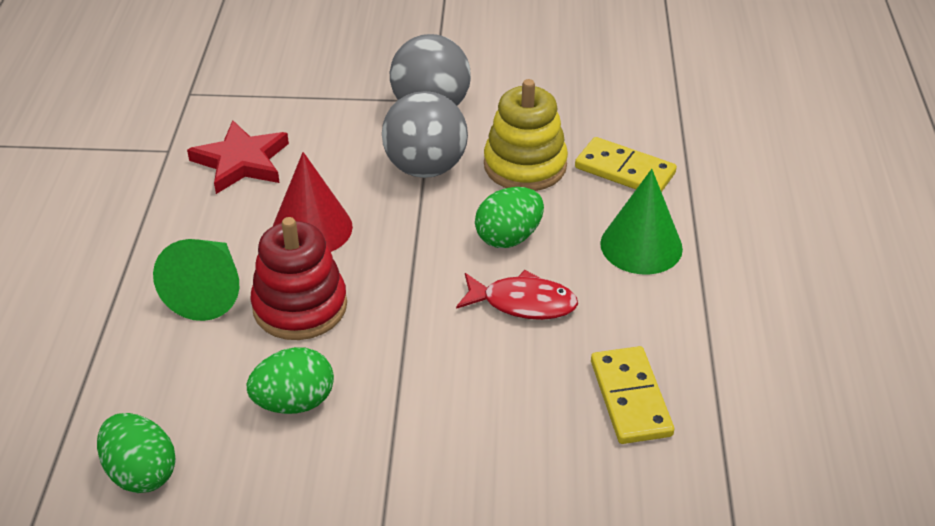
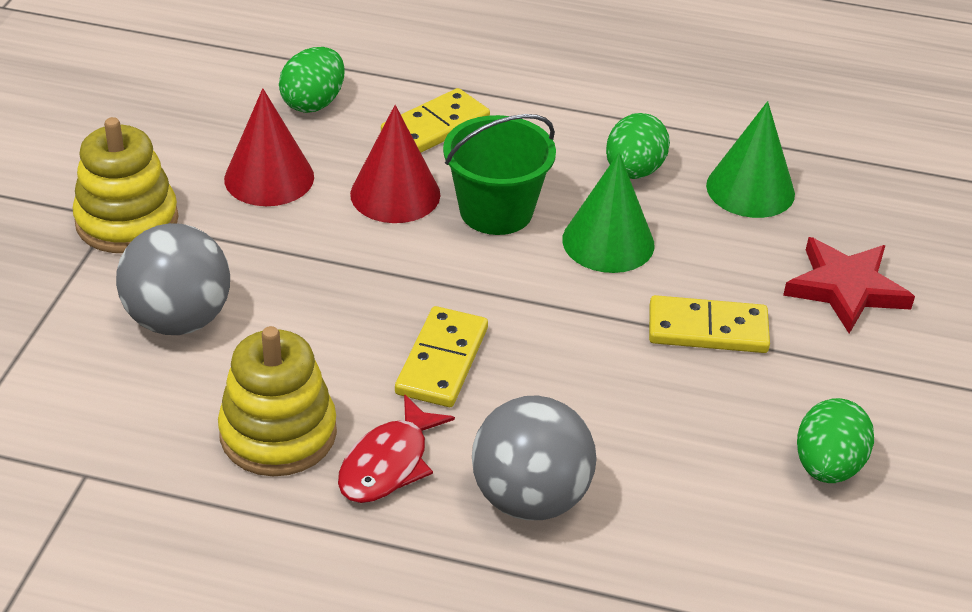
green bucket: none = 0 -> [443,114,556,235] = 1
red cone: [273,152,353,252] = 1 -> [224,88,314,206] [350,105,440,223] = 2
red stacking toy: [251,217,347,340] = 1 -> none = 0
yellow domino: [575,137,677,192] [591,346,674,444] = 2 -> [381,88,490,153] [395,306,488,407] [649,295,770,353] = 3
yellow stacking toy: [484,79,568,191] = 1 -> [72,117,179,253] [218,326,337,476] = 2

